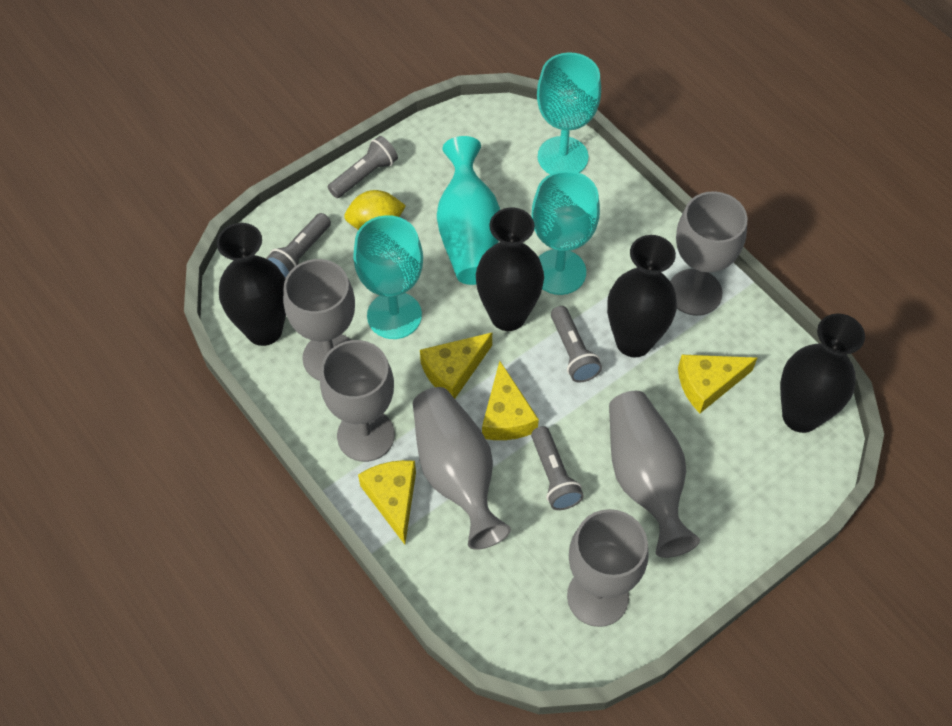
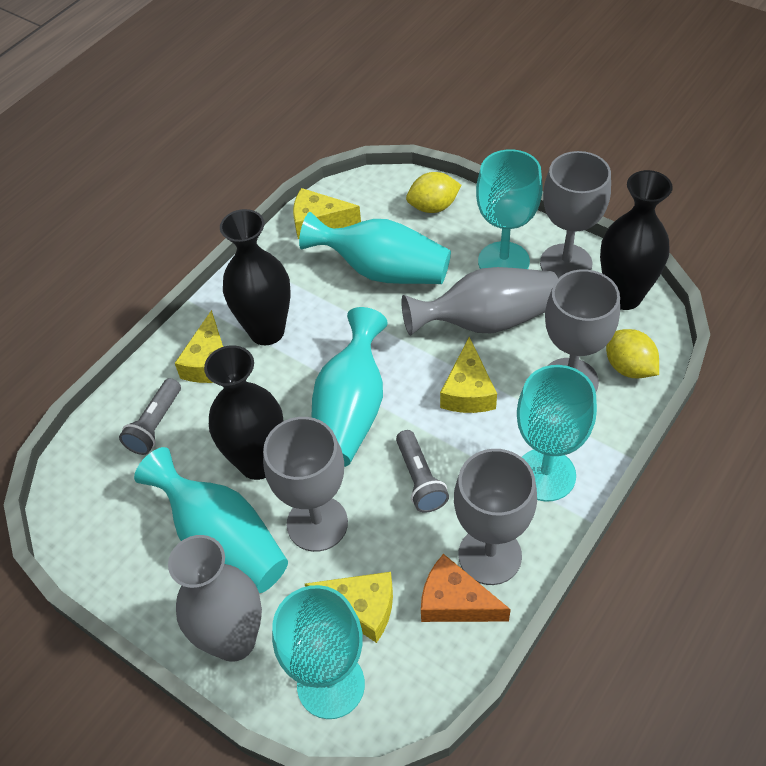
black vase: [217,223,286,346] [476,207,544,331] [607,235,677,358] [780,313,865,433] = 4 -> [204,345,283,480] [220,209,291,345] [600,170,673,310] = 3
grey flashlight: [266,213,331,278] [328,136,398,198] [531,426,584,510] [551,306,602,383] = 4 -> [119,378,181,455] [396,430,449,513] = 2
orange cheese: none = 0 -> [421,554,511,622] = 1
turquoise vase: [437,136,500,285] = 1 -> [134,447,288,593] [299,212,451,284] [312,307,388,467] = 3
yellow lemon: [344,190,406,230] = 1 -> [406,172,461,213] [606,329,659,378] = 2

